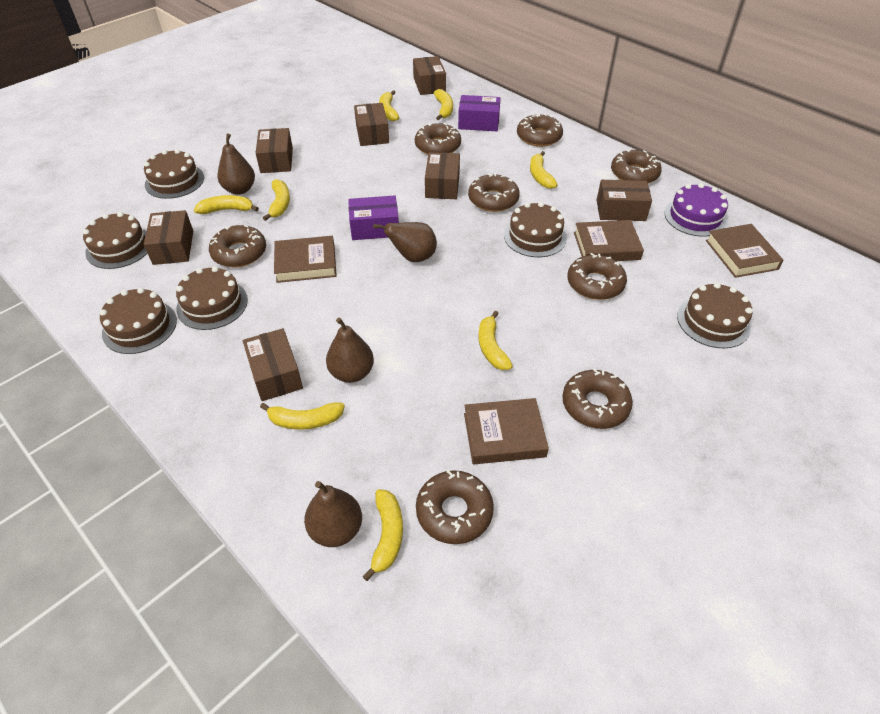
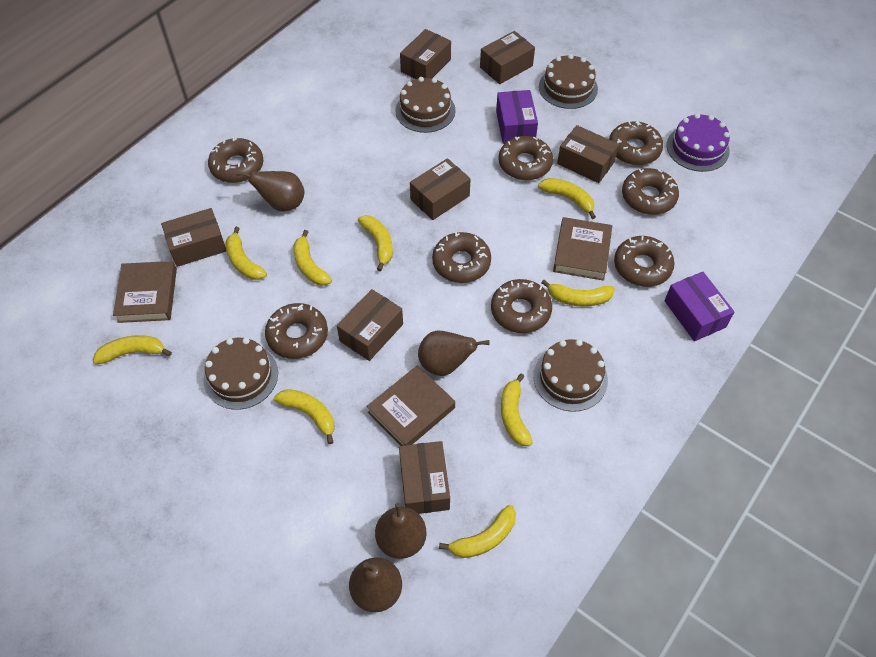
brown book: [274,236,337,283] [464,398,549,464] [574,220,644,261] [706,224,784,278] = 4 -> [113,261,177,323] [367,366,455,446] [553,217,612,281] = 3
brown cake: [83,212,147,269] [100,288,177,354] [144,149,204,199] [176,266,248,330] [504,202,567,257] [677,283,753,348] = 6 -> [204,338,278,410] [395,77,456,133] [533,339,608,412] [539,54,598,109] = 4
yellow banana: [194,195,259,214] [260,402,345,430] [263,179,290,221] [363,489,403,581] [379,90,399,121] [434,89,453,120] [479,311,513,370] [530,151,558,189] = 8 -> [93,335,172,364] [226,227,267,280] [274,389,335,444] [293,230,332,286] [358,215,393,271] [439,505,516,558] [501,374,533,446] [538,178,596,219] [541,280,615,307] = 9

